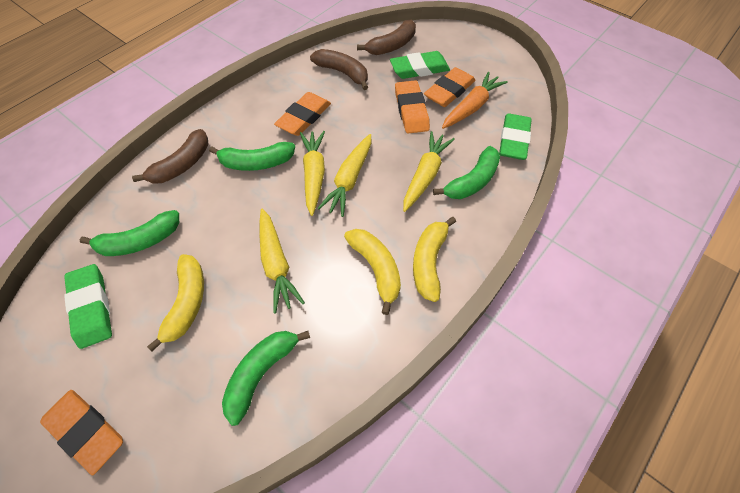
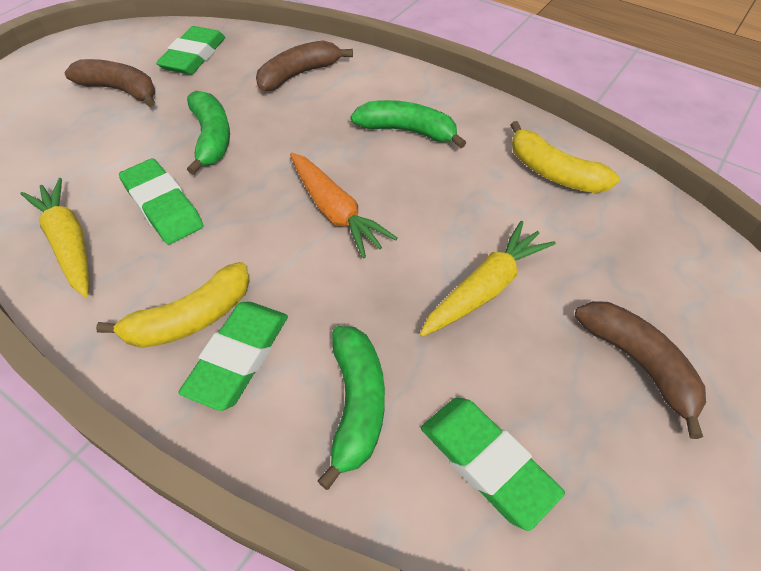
green banana: [79,210,179,256] [209,142,295,171] [222,331,310,426] [433,146,500,199] = 4 -> [187,90,230,175] [318,326,385,490] [350,100,466,149] = 3
green eraser: [64,264,112,349] [390,51,450,79] [499,113,532,160] = 3 -> [119,158,203,244] [156,26,225,75] [178,302,288,411] [421,398,565,531] = 4
orange eraser: [40,390,123,475] [274,92,331,136] [395,80,430,134] [424,67,475,107] = 4 -> none = 0
yellow banana: [147,254,204,351] [344,229,401,315] [413,217,456,302] = 3 -> [96,262,250,348] [511,121,619,193] = 2
yellow carrot: [260,208,305,313] [300,131,325,216] [317,134,371,217] [403,131,455,212] = 4 -> [21,178,89,297] [420,221,556,337] = 2

